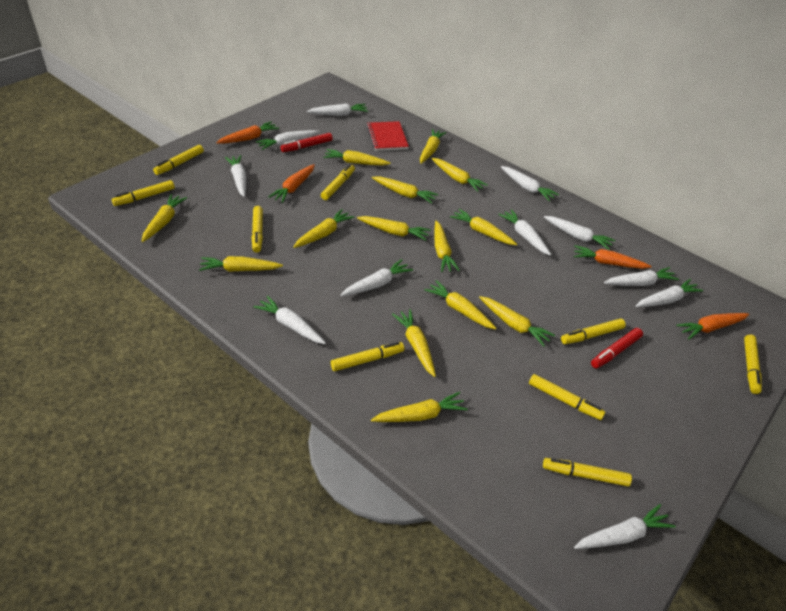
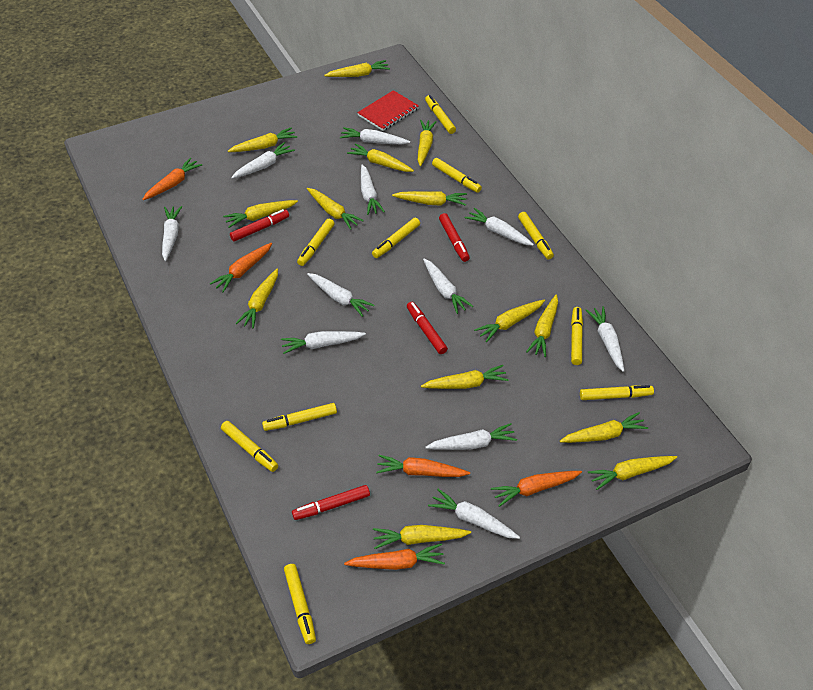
orange carrot: [216,121,279,144] [268,164,315,203] [574,245,652,269] [676,313,749,339] = 4 -> [142,158,202,200] [210,243,272,292] [344,543,445,570] [376,455,470,477] [491,471,582,507] = 5
red marker: [280,133,333,152] [591,328,643,368] = 2 -> [230,209,289,242] [292,485,370,520] [407,302,448,354] [439,213,470,262] = 4
yellow marker: [112,180,175,206] [153,145,204,175] [251,206,263,252] [321,164,355,200] [331,342,404,371] [529,374,605,420] [543,458,632,487] [561,318,626,344] [744,335,762,394] = 9 -> [221,421,278,472] [262,403,337,431] [284,564,316,644] [297,219,335,266] [372,218,420,258] [425,95,456,134] [432,158,482,193] [518,212,554,260] [571,307,583,365] [580,385,654,400] = 10

